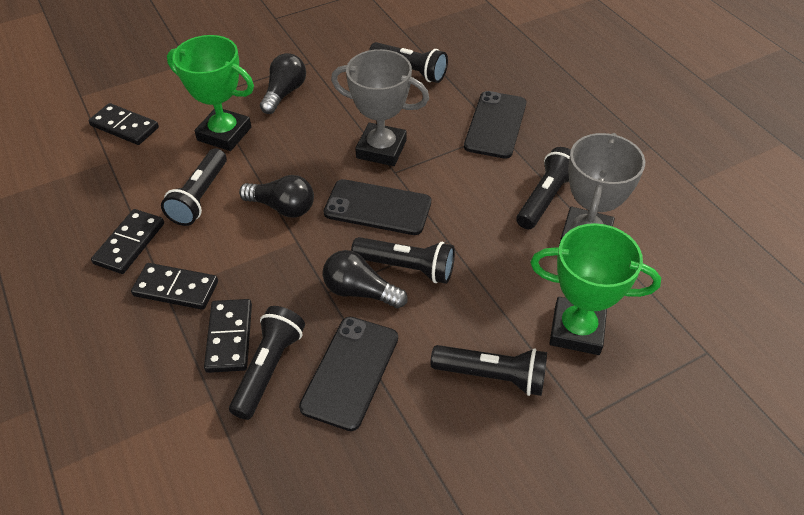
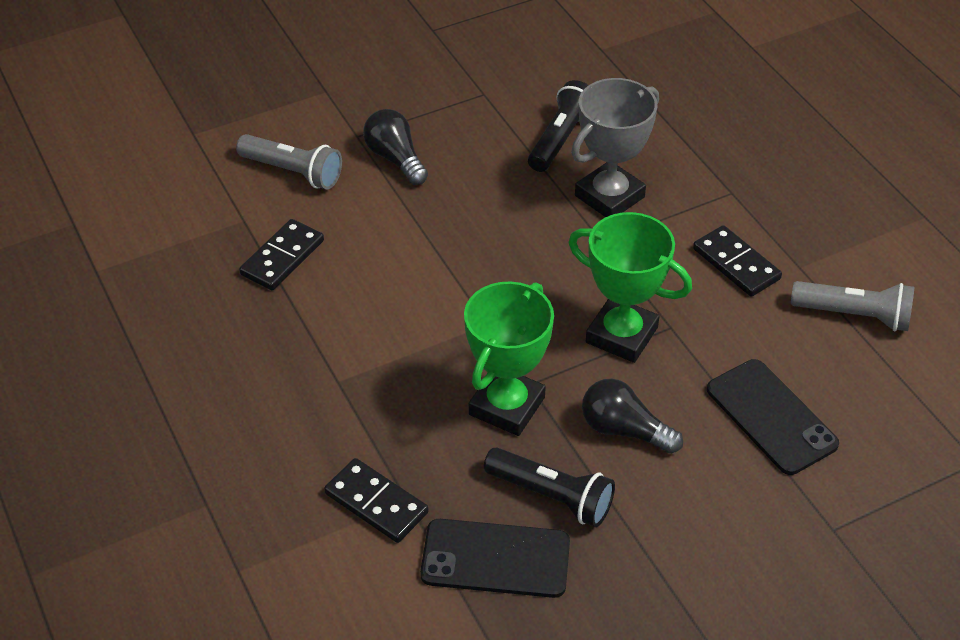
black domino: [89,103,159,145] [91,209,164,274] [131,263,218,310] [204,299,252,373] = 4 -> [239,219,324,290] [324,458,428,543] [693,225,782,297] = 3
black flashlight: [161,148,227,226] [229,306,305,420] [351,237,455,284] [369,42,448,83] [431,345,547,396] [516,147,571,229] = 6 -> [484,447,615,527] [528,80,588,172] = 2
black light bulb: [239,175,314,218] [260,53,306,114] [323,250,408,308] = 3 -> [363,109,428,185] [582,379,683,454] = 2
black phone: [299,317,398,431] [324,179,431,235] [464,91,526,159] = 3 -> [420,519,570,598] [707,359,839,475] = 2
grey flashlight: none = 0 -> [236,134,342,190] [791,281,914,331] = 2
grey trophy: [331,49,429,166] [559,133,645,245] = 2 -> [571,78,659,217] = 1

